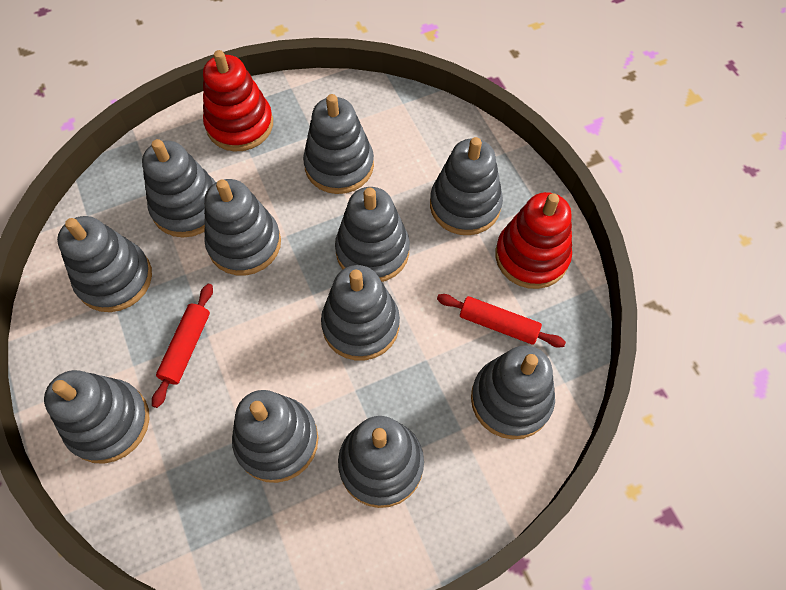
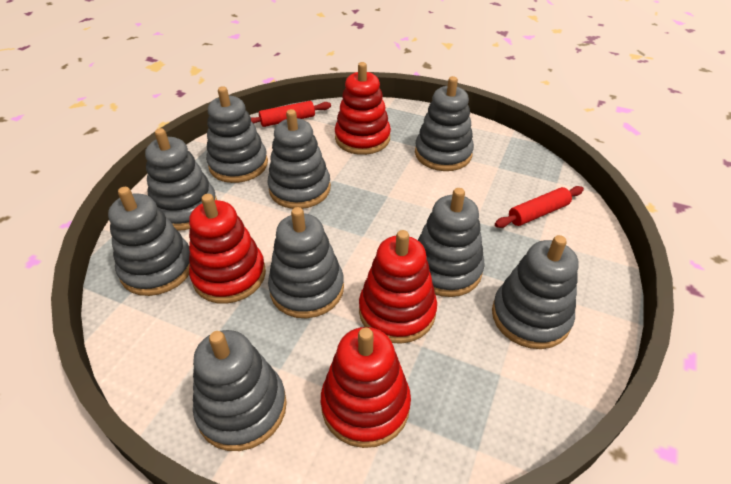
grey stacking toy: [44,370,150,464] [57,216,152,312] [142,139,216,238] [204,179,281,275] [232,390,318,483] [303,94,374,194] [321,265,400,361] [335,187,410,282] [338,416,424,508] [430,137,503,235] [471,345,555,439] = 11 -> [108,187,190,296] [145,128,217,231] [193,330,287,451] [206,86,268,183] [268,109,331,209] [268,207,344,318] [415,76,474,171] [418,188,485,297] [492,235,578,349] = 9
red stacking toy: [203,50,273,152] [495,192,572,289] = 2 -> [189,194,266,304] [321,327,411,448] [335,62,391,155] [359,230,437,344] = 4

